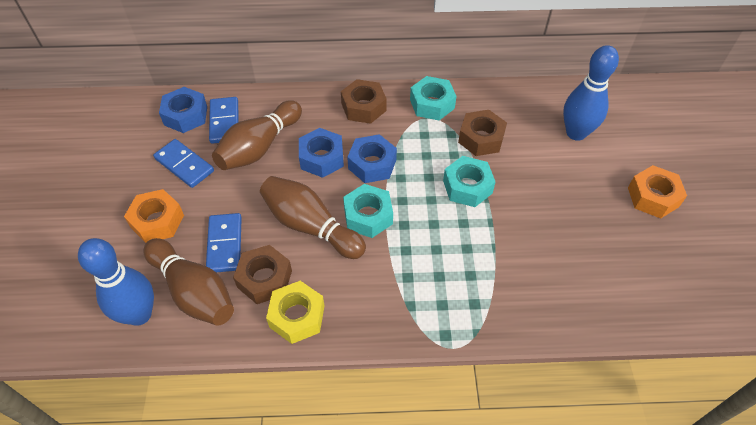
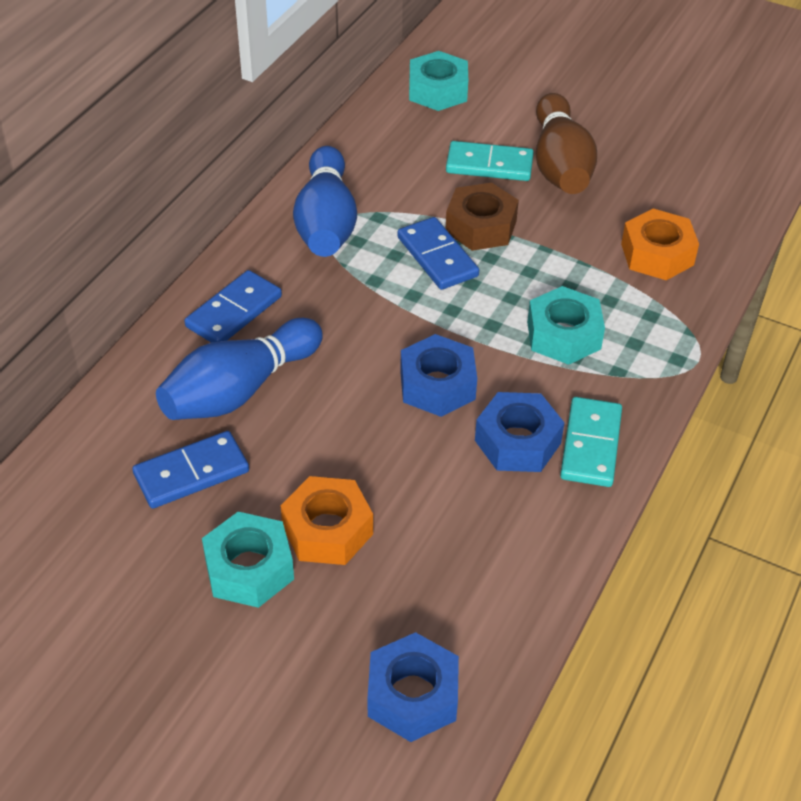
brown bowling pin: [144,238,234,326] [212,100,302,170] [260,176,366,259] = 3 -> [536,93,597,194] = 1
brown nut: [233,245,292,304] [341,79,387,124] [458,110,507,156] = 3 -> [446,183,519,251] = 1
turquoise domino: none = 0 -> [446,141,534,181] [560,397,622,487] = 2
yellow nut: [266,281,324,344] = 1 -> none = 0

